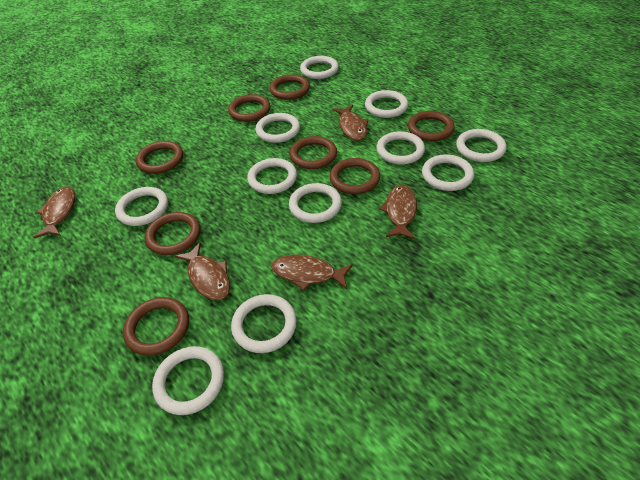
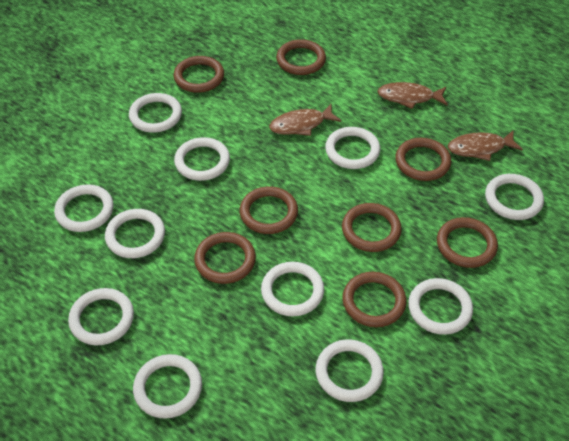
brown fish: [33,187,75,238] [175,243,230,301] [271,255,353,291] [332,105,369,141] [379,184,417,239] = 5 -> [269,104,341,136] [377,82,448,109] [448,131,523,161] = 3

